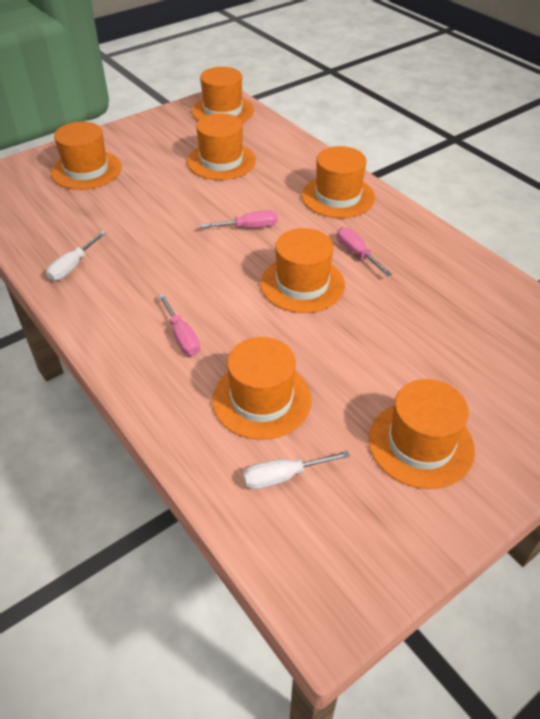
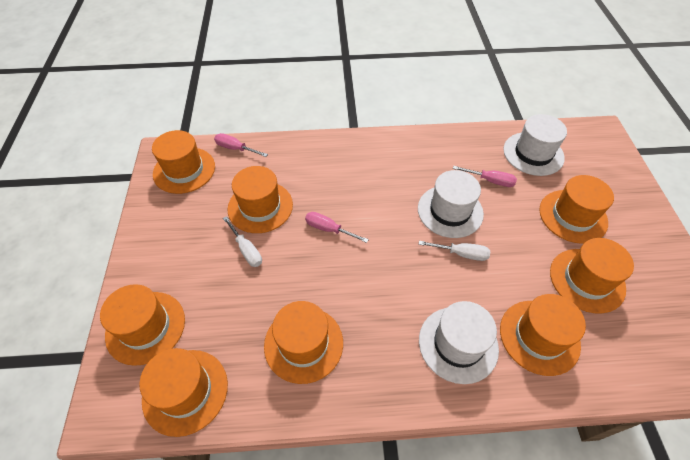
orange hat: [51,122,122,190] [187,113,256,180] [192,67,254,123] [212,337,312,440] [260,228,345,313] [302,146,375,218] [369,379,475,489] = 7 -> [100,284,185,366] [139,348,228,437] [152,130,215,194] [228,166,293,233] [264,301,343,384] [500,294,586,376] [539,175,614,244] [550,238,634,314] = 8
white hat: none = 0 -> [418,170,484,238] [419,301,499,384] [503,114,567,176] = 3

